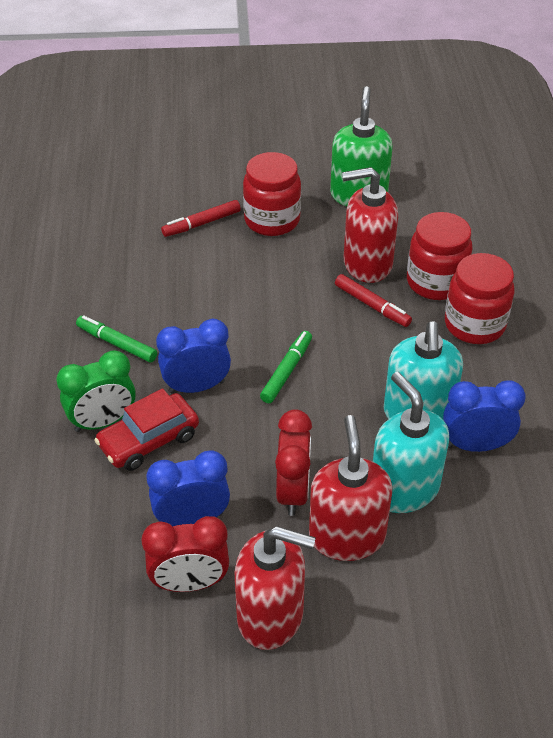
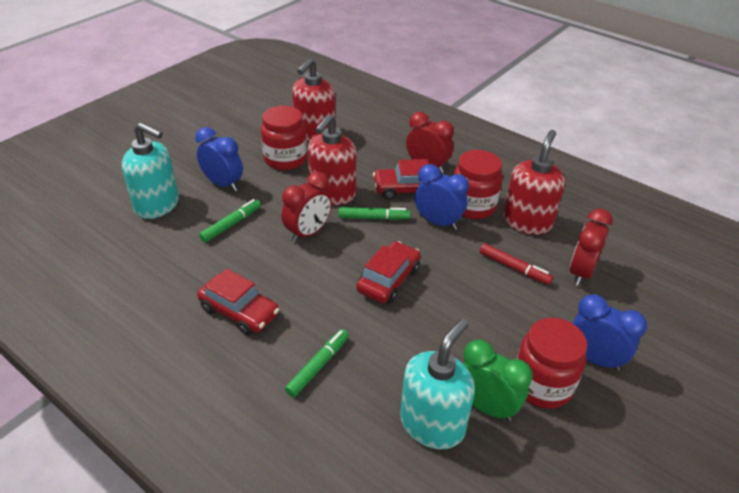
green marker: [76,315,157,363] [260,331,312,403] = 2 -> [199,199,261,242] [285,329,349,397] [338,207,410,220] = 3
green soap dispenser: [330,86,393,206] = 1 -> none = 0
red car: [94,388,199,471] = 1 -> [197,269,279,336] [356,241,421,303] [373,159,429,200] = 3
red clock: [142,516,229,592] [275,409,312,516] = 2 -> [282,172,332,243] [406,112,454,174] [569,208,613,286] = 3
red marker: [161,200,241,237] [335,274,412,327] = 2 -> [480,243,553,285] = 1

